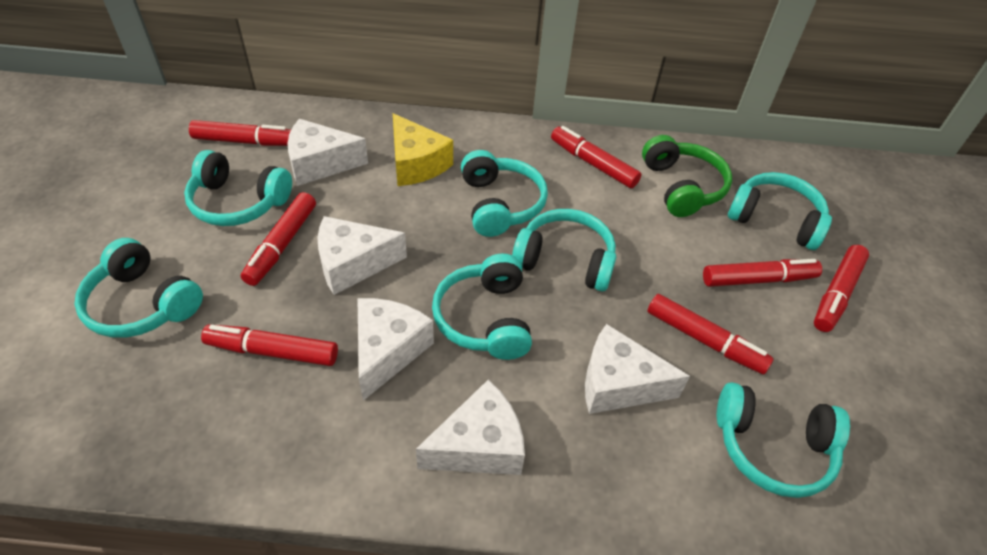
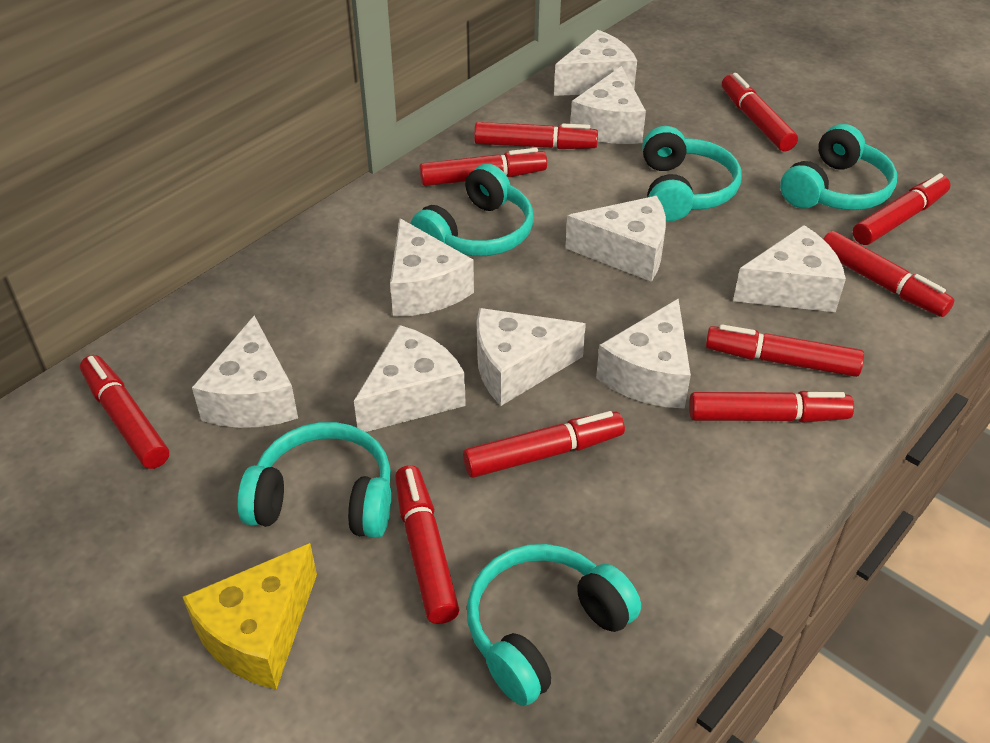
green headphones: [642,135,732,217] = 1 -> none = 0
red marker: [189,120,291,146] [201,324,338,366] [241,192,316,286] [551,126,641,188] [647,294,774,374] [703,259,822,287] [814,245,869,332] = 7 -> [80,355,169,469] [395,465,460,624] [419,148,547,186] [463,411,625,478] [474,122,598,149] [689,391,854,423] [706,324,864,377] [722,73,798,151] [823,231,954,317] [853,173,951,245] = 10
turquoise headphones: [74,238,203,337] [184,150,292,226] [432,254,532,360] [461,150,548,237] [512,209,616,292] [717,382,850,498] [728,172,832,250] = 7 -> [237,422,391,538] [411,164,534,256] [467,544,641,706] [642,126,742,221] [780,124,897,210] = 5
white cheese: [287,119,368,186] [317,216,407,295] [357,298,434,401] [416,380,525,475] [585,324,690,414] = 5 -> [192,316,298,428] [354,325,466,432] [390,218,474,317] [477,308,586,406] [554,30,637,96] [565,196,666,282] [570,66,646,144] [596,299,691,409] [733,225,846,312] = 9

